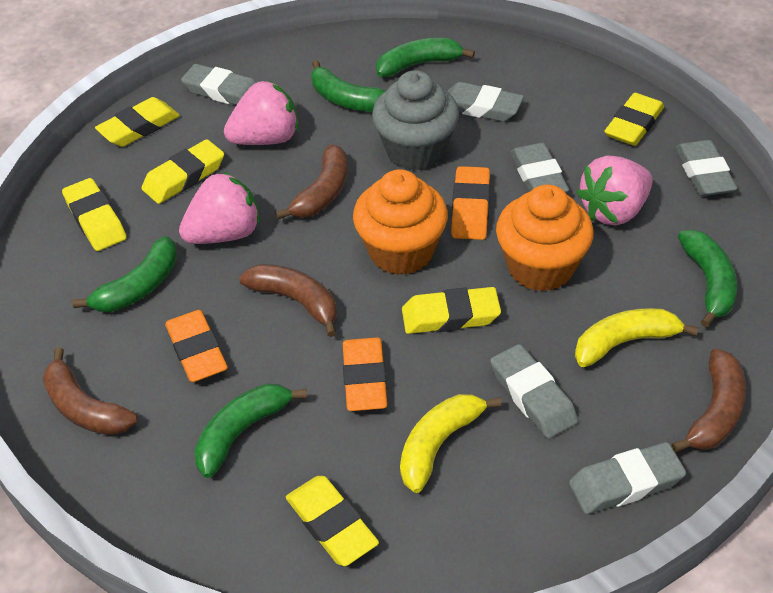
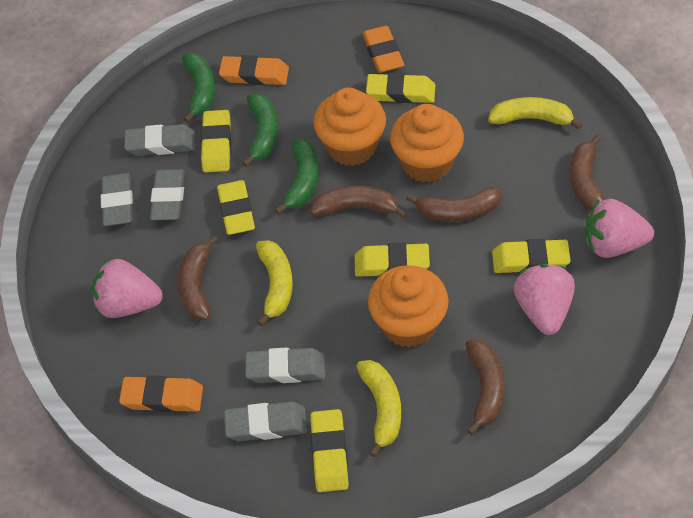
brown banana: [43,347,138,435] [239,264,337,337] [275,145,348,220] [672,348,746,452] = 4 -> [178,235,218,320] [310,186,407,218] [406,186,502,222] [466,340,505,435] [570,135,605,211] = 5
green banana: [72,236,177,312] [194,384,307,478] [311,60,386,112] [376,38,475,77] [678,230,737,327] = 5 -> [182,53,215,123] [242,94,278,167] [275,138,319,214] = 3
grey cupcake: [372,70,459,171] = 1 -> none = 0
grey eraser: [181,64,257,105] [447,82,524,122] [490,344,578,439] [511,143,569,193] [569,442,686,514] [675,140,738,196] = 6 -> [101,173,133,226] [124,124,195,156] [150,169,185,220] [224,402,307,441] [245,348,325,383] = 5
orange cupcake: [353,169,448,275] [496,185,594,292] = 2 -> [313,88,386,166] [368,265,449,348] [390,104,464,183] = 3
yellow banana: [400,394,501,493] [575,308,699,367] = 2 -> [256,240,293,326] [356,360,401,457] [488,97,582,130] = 3

